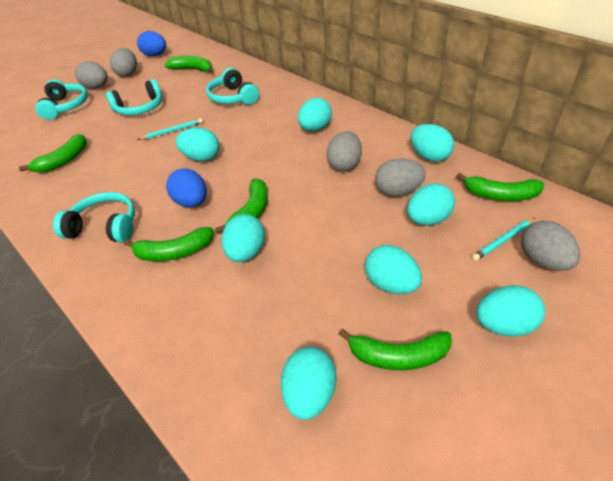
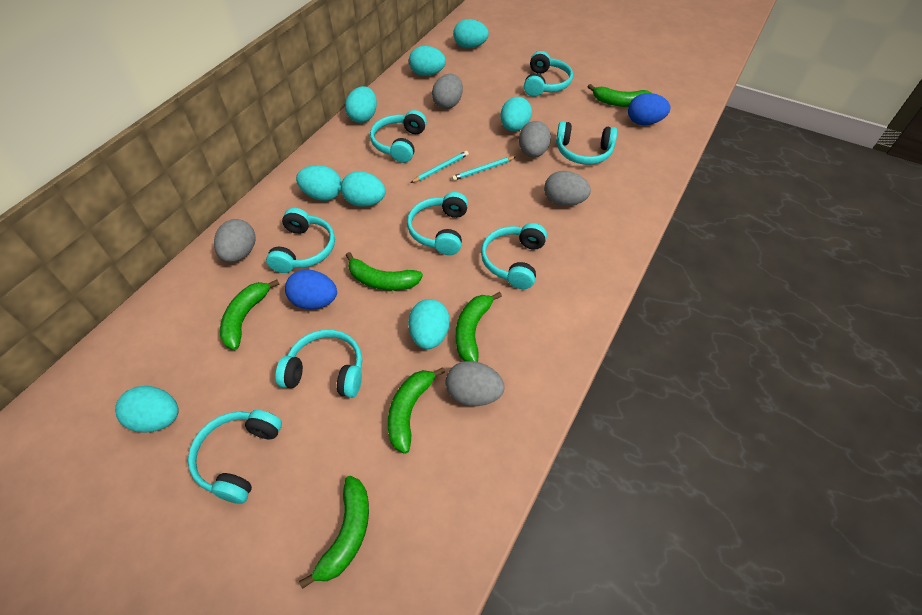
turquoise headphones: [35,79,88,120] [53,192,135,243] [106,79,162,115] [206,68,259,105] = 4 -> [188,410,282,504] [266,208,335,273] [276,330,362,398] [370,110,427,163] [407,192,468,255] [481,223,547,289] [524,51,573,97] [556,121,617,165] = 8

